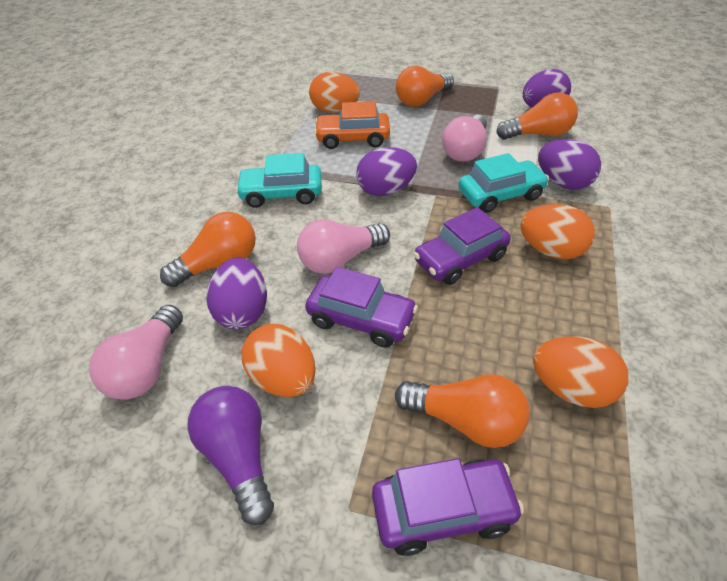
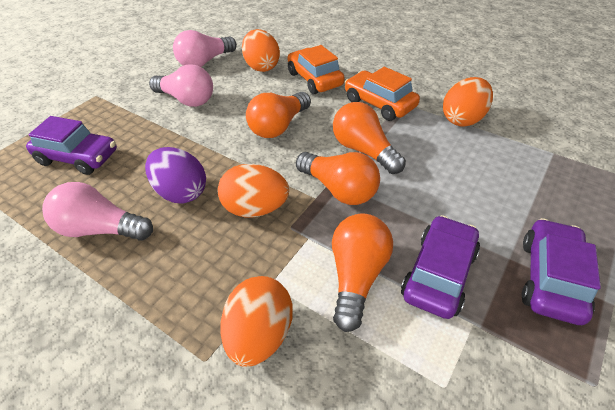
orange car: [314,101,390,149] = 1 -> [287,45,345,94] [345,67,420,121] = 2
purple egg: [207,257,267,329] [356,147,417,196] [523,69,571,108] [538,139,601,190] = 4 -> [145,147,206,203] = 1
purple light bulb: [187,386,274,525] = 1 -> none = 0
turquoise car: [235,153,322,208] [458,153,549,213] = 2 -> none = 0

